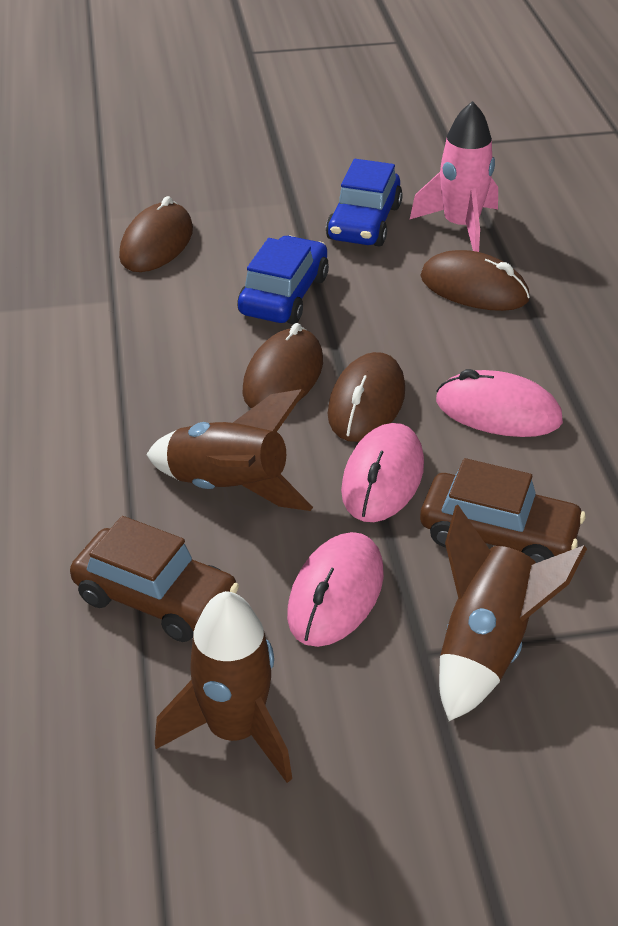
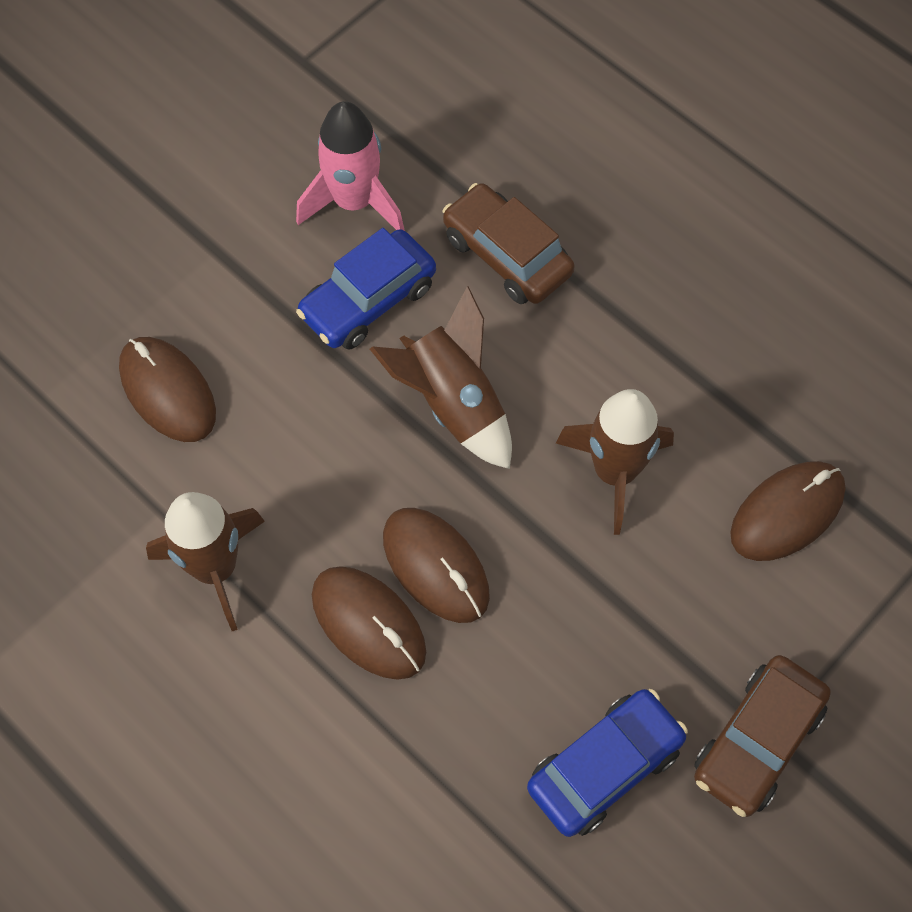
pink mouse: [287,532,384,647] [341,423,424,522] [436,369,563,437] = 3 -> none = 0

